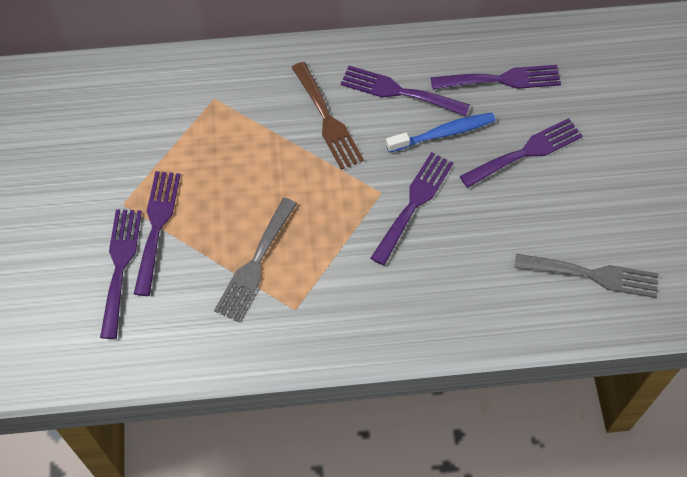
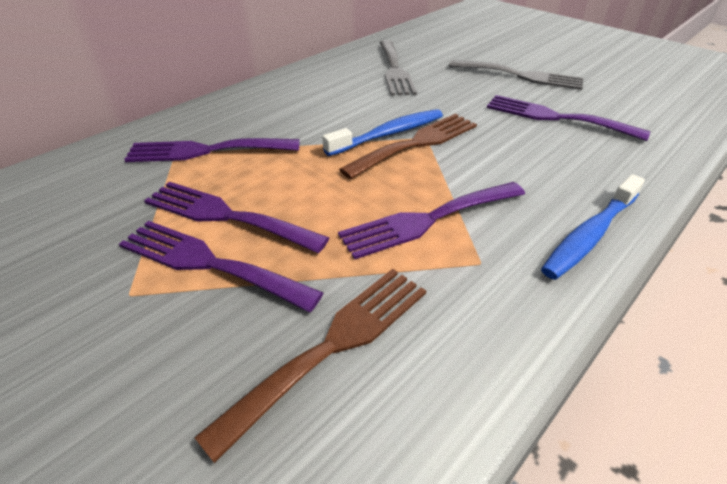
blue toothbrush: [386,113,495,153] = 1 -> [322,109,443,156] [541,174,645,280] = 2
brown fork: [292,62,364,170] = 1 -> [194,269,426,463] [339,114,477,179] = 2
purple fork: [100,209,142,339] [134,171,181,296] [341,66,470,116] [371,152,453,265] [431,65,561,90] [460,118,583,188] = 6 -> [119,221,324,312] [124,138,300,162] [144,182,329,253] [338,182,525,260] [487,95,650,141] = 5

